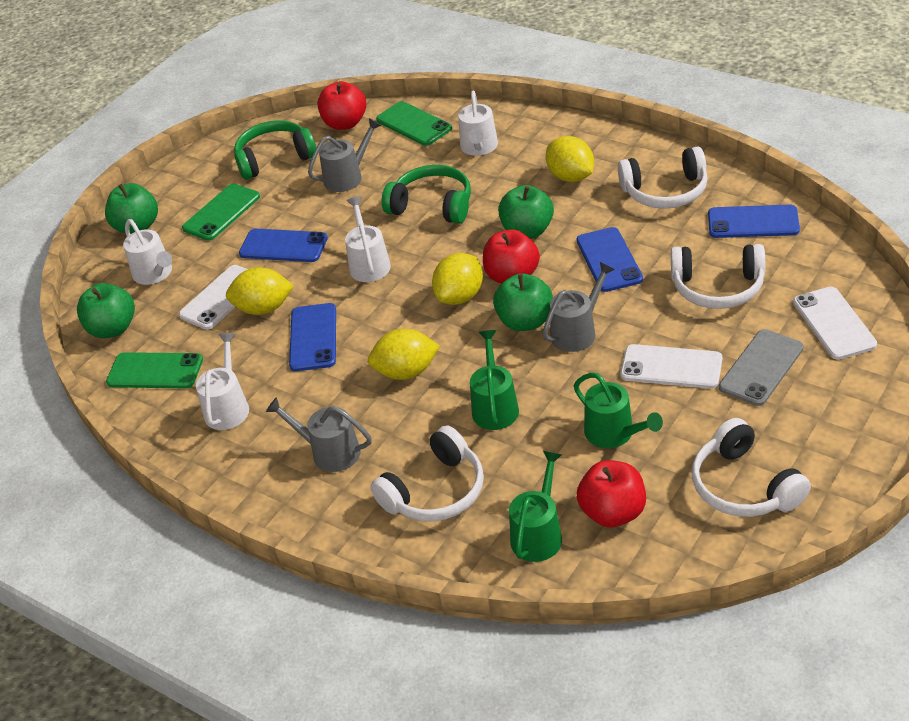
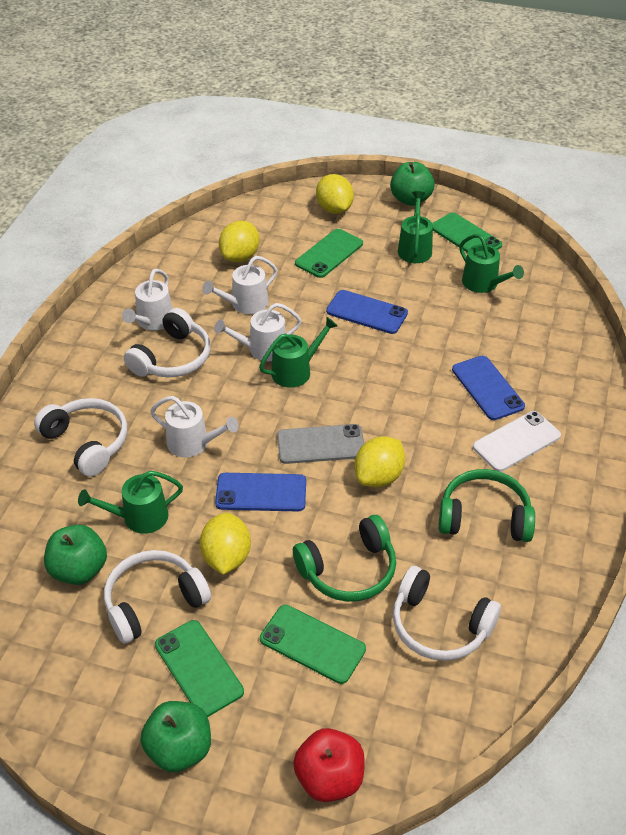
blue phone: [239,229,328,262] [289,303,336,371] [576,227,643,292] [708,204,800,238] = 4 -> [215,473,306,511] [326,290,408,334] [452,356,525,420] = 3
green apple: [77,283,135,338] [105,183,158,234] [493,273,553,331] [498,185,554,239] = 4 -> [44,525,107,585] [140,701,211,772] [390,162,435,206] = 3
green phone: [106,352,203,389] [182,184,260,240] [376,101,452,146] = 3 -> [155,620,244,717] [260,605,366,684] [295,229,363,278] [432,212,502,253] = 4
green watering can: [470,330,519,430] [509,451,562,562] [574,373,663,448] = 3 -> [78,471,183,534] [259,317,338,388] [398,191,433,263] [459,234,524,293] = 4
grey watering can: [266,397,372,472] [308,118,381,192] [542,262,615,352] = 3 -> none = 0
red apple: [317,81,366,130] [483,229,540,284] [577,460,646,528] = 3 -> [293,728,365,802] = 1
white phone: [179,265,248,330] [620,344,722,389] [793,287,877,360] = 3 -> [473,411,561,472] = 1

